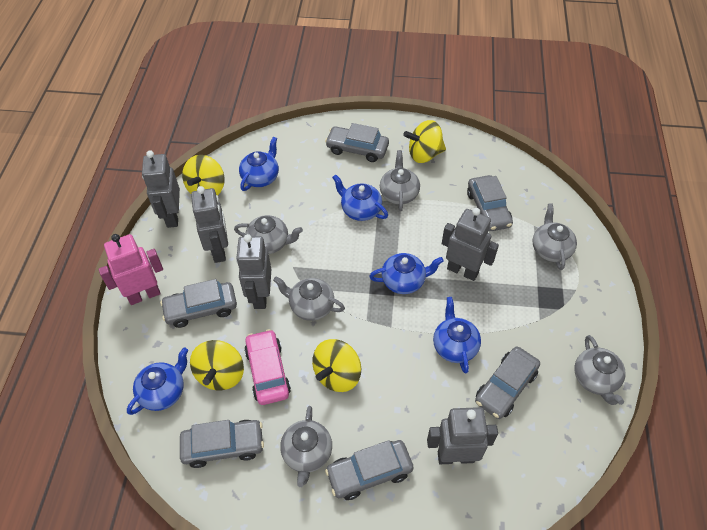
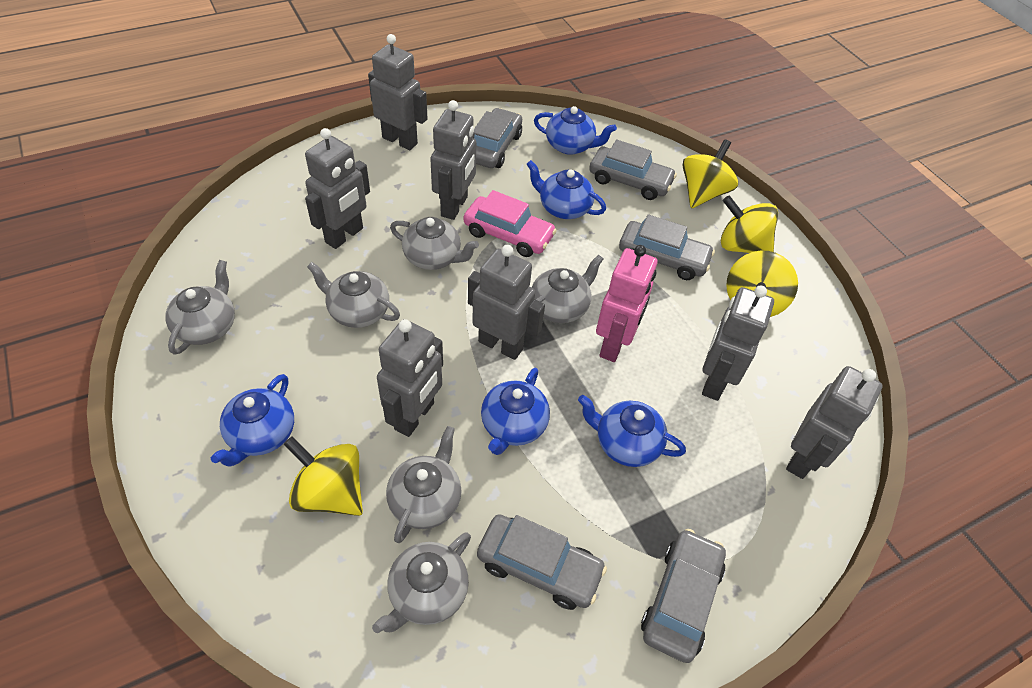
grey car: [160,279,237,328] [180,420,264,468] [325,123,389,162] [325,440,413,500] [467,175,513,231] [475,346,540,419] = 6 -> [474,108,522,168] [477,514,607,610] [589,139,677,200] [619,214,715,280] [641,529,726,663] = 5
grey robot: [142,150,180,228] [191,186,228,263] [236,234,271,309] [427,407,498,464] [442,208,499,281] = 5 -> [305,128,370,249] [368,34,428,150] [377,319,443,437] [430,100,476,220] [468,245,545,360] [702,285,774,401] [786,366,883,479] = 7

